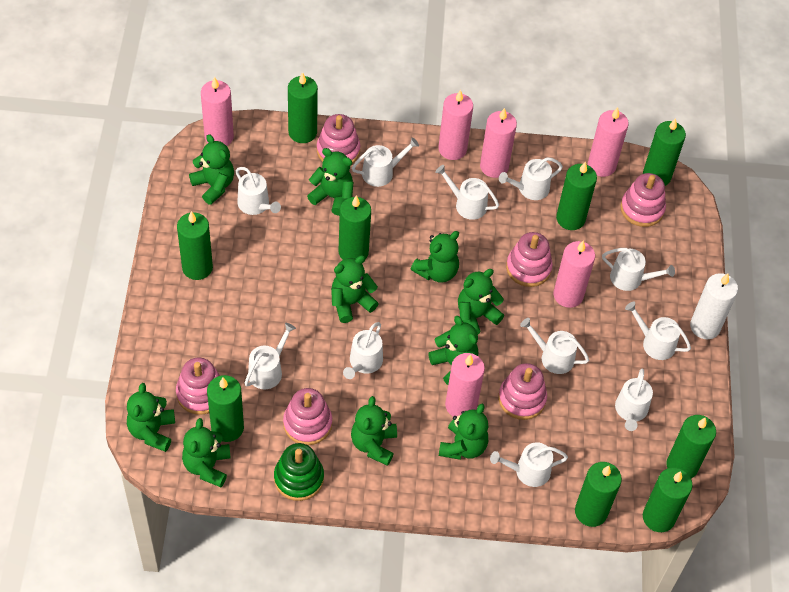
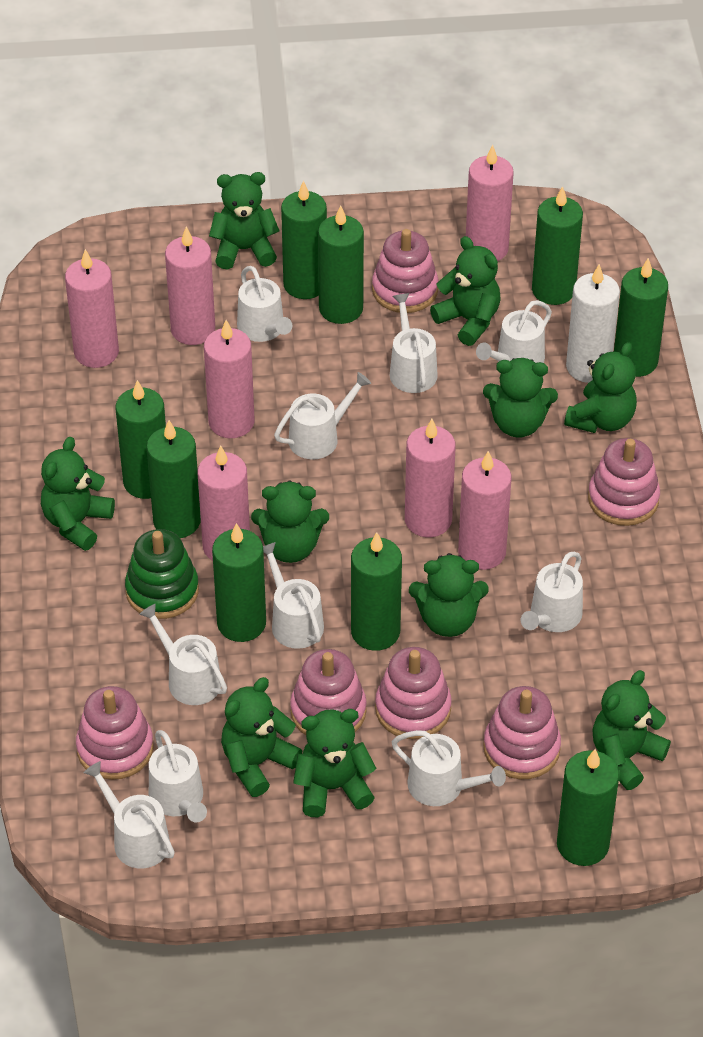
pink candle: [201,77,234,146] [438,90,473,160] [445,353,485,416] [480,108,517,178] [553,240,595,308] [588,107,629,177] = 6 -> [65,249,119,368] [165,226,215,345] [198,445,250,561] [204,320,254,438] [405,419,456,537] [458,451,512,570] [466,145,514,261] = 7
white watering can: [236,167,281,215] [245,323,296,389] [343,322,383,379] [352,137,419,187] [435,165,499,220] [490,442,568,487] [499,157,563,200] [520,318,589,374] [602,248,675,291] [615,368,653,431] [625,302,691,360] = 11 -> [84,761,175,869] [139,604,227,705] [149,730,207,822] [237,266,292,342] [263,542,324,649] [274,372,371,459] [390,293,438,393] [391,730,506,806] [476,300,552,363] [521,551,583,632] = 10

